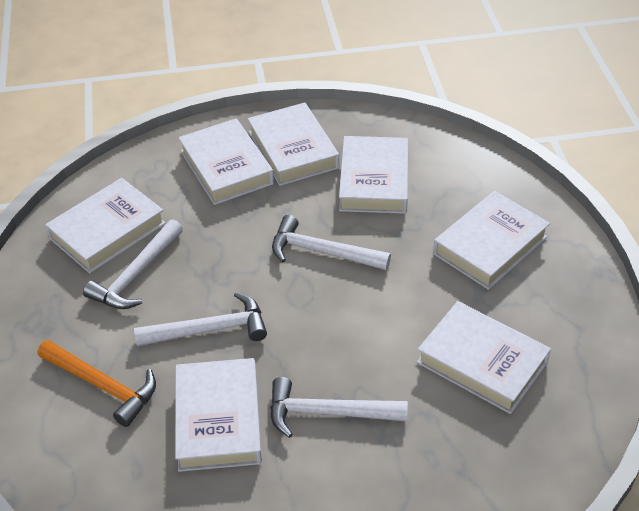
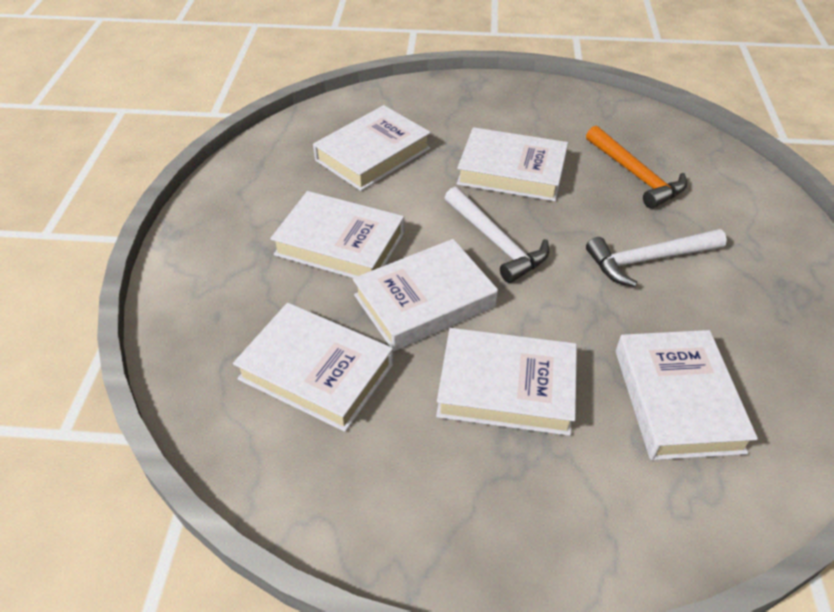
white hammer: [83,219,183,309] [134,292,267,347] [270,377,408,438] [272,215,391,270] = 4 -> [445,187,549,283] [586,229,727,287] = 2

